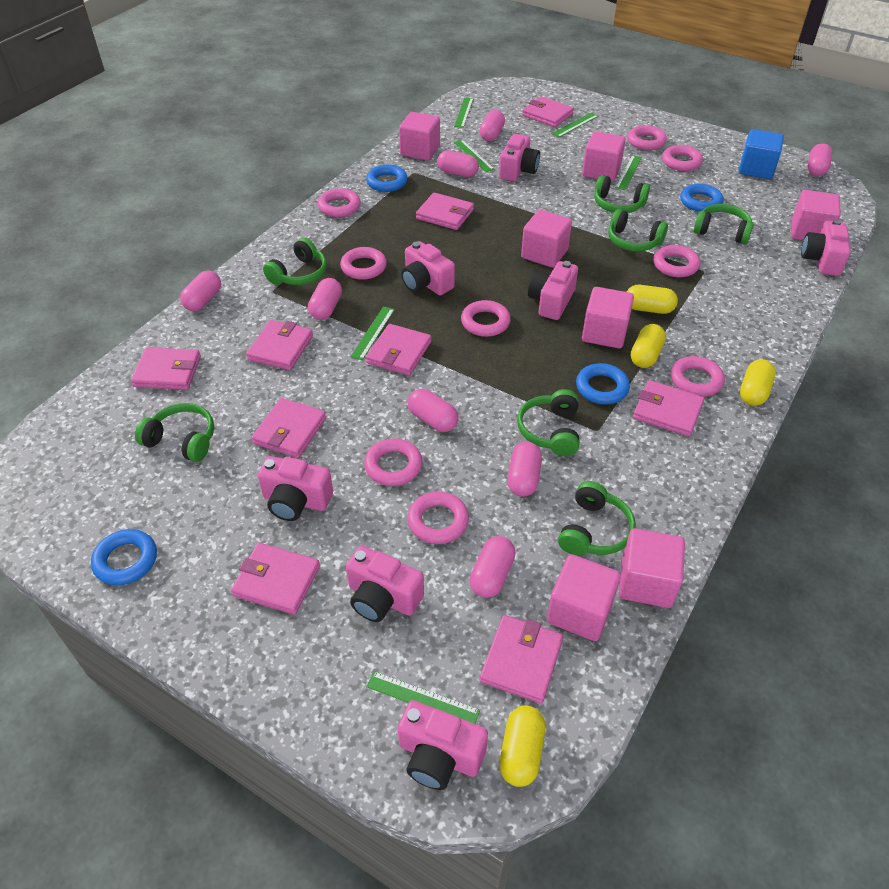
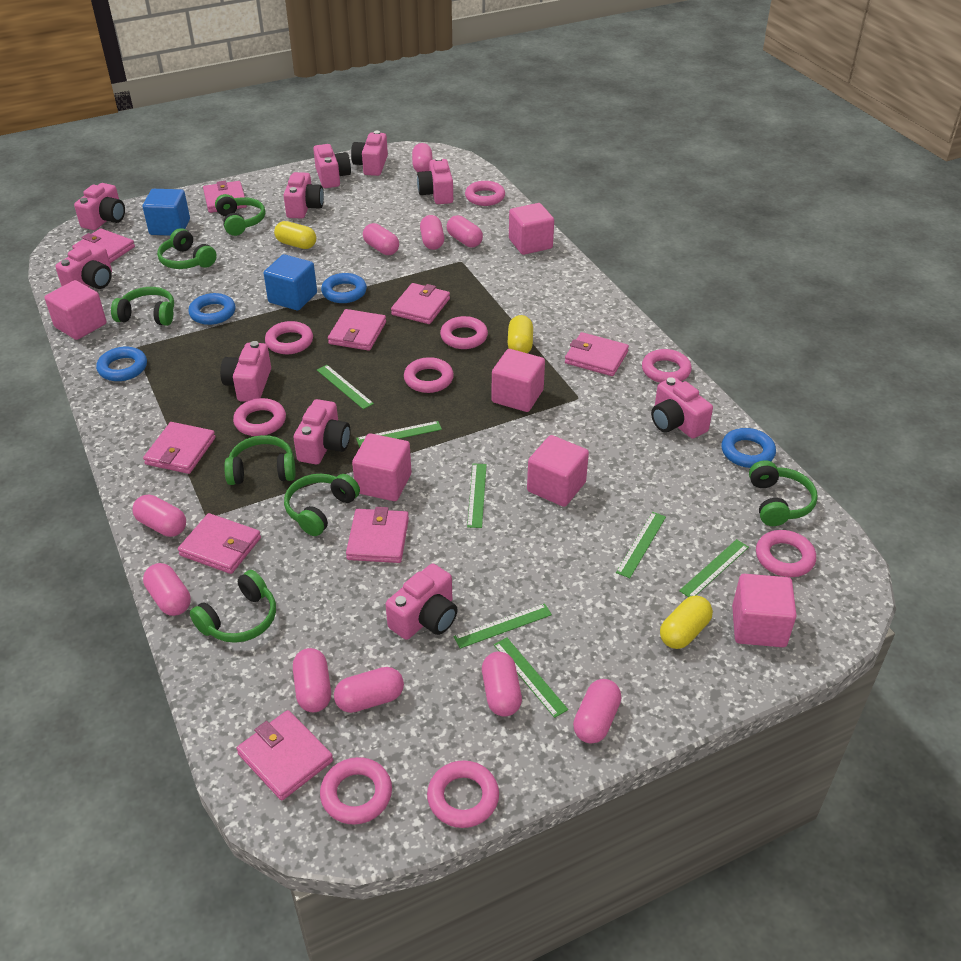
blue cube: [739,129,784,179] = 1 -> [143,189,190,236] [264,254,317,311] = 2
green ruler: [351,306,395,360] [366,671,480,724] [454,97,474,128] [454,140,494,172] [552,113,598,137] [615,155,642,190] = 6 -> [317,365,374,409] [356,421,442,447] [454,603,552,649] [467,464,487,528] [494,637,568,718] [616,512,666,578] [679,539,749,597] = 7
pink camera: [258,456,333,521] [346,546,424,622] [398,700,488,790] [401,241,455,295] [499,134,540,182] [528,261,578,320] [801,219,851,276] = 7 -> [55,243,112,289] [74,183,125,230] [220,341,271,402] [283,172,324,219] [293,399,351,464] [313,144,351,188] [351,131,388,176] [386,563,458,640] [417,157,453,204] [651,377,713,439] = 10
pink capsule: [180,270,221,311] [308,278,342,320] [408,389,459,432] [437,150,479,177] [470,536,516,598] [479,110,505,141] [507,442,542,497] [808,143,832,176] = 8 -> [132,495,186,537] [143,563,191,616] [293,648,331,712] [334,667,404,713] [363,223,399,255] [412,143,433,172] [420,215,444,250] [447,215,483,247] [482,652,522,717] [573,679,621,744] = 10
pink cube: [399,112,440,161] [521,210,572,268] [547,554,621,641] [582,131,626,182] [582,287,634,348] [619,528,685,608] [792,190,841,240] = 7 -> [45,280,107,340] [352,433,411,501] [491,349,545,412] [509,203,554,255] [527,435,589,507] [732,574,797,647] = 6
yellow capsule: [499,706,546,787] [627,285,678,314] [631,324,666,368] [740,359,776,406] = 4 -> [274,221,316,249] [508,315,533,353] [660,595,713,649] = 3

